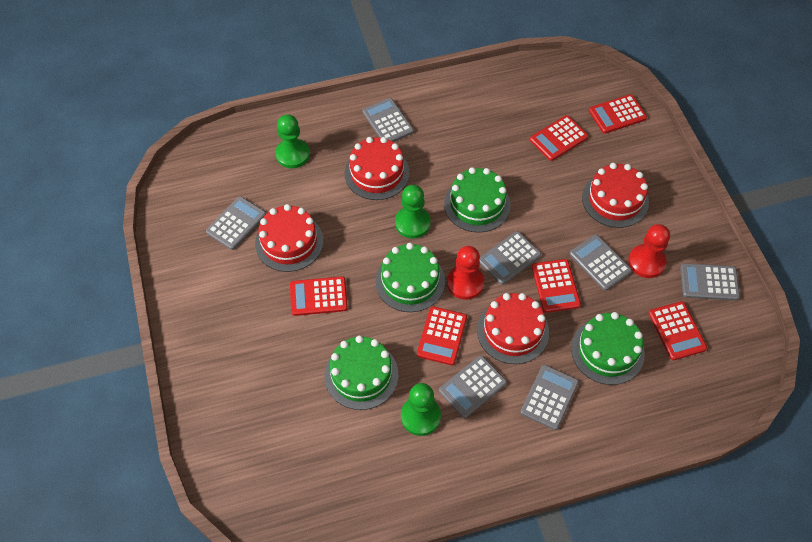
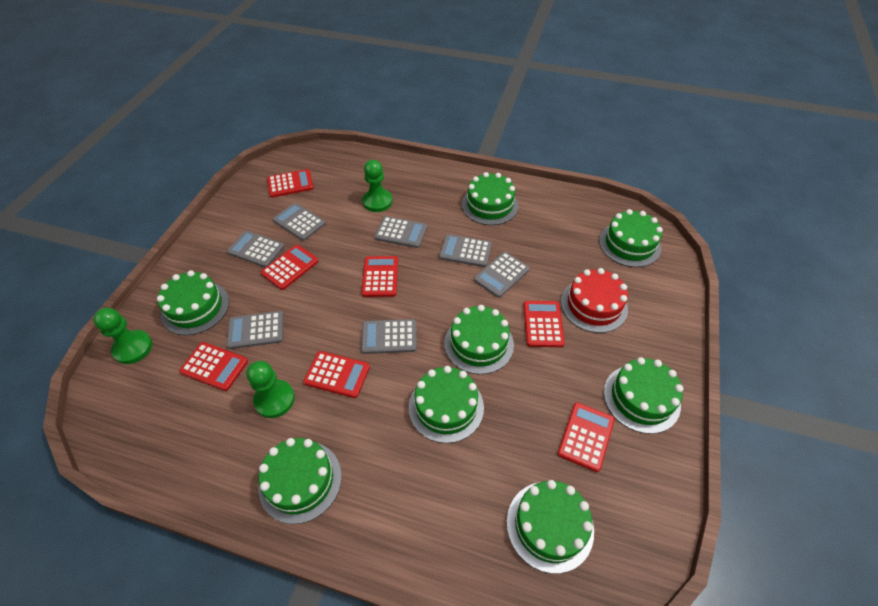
green cake: [325,336,398,410] [375,243,445,312] [444,167,511,233] [571,312,645,385] = 4 -> [157,270,229,335] [258,438,342,524] [409,366,484,443] [444,305,514,374] [462,172,518,225] [507,480,594,574] [599,209,663,267] [604,357,684,434] = 8
red cake: [255,204,323,272] [344,137,410,200] [477,293,549,364] [582,163,649,228] = 4 -> [561,268,628,333] = 1
red calculator: [290,276,348,316] [417,306,467,365] [530,115,588,161] [532,259,581,313] [589,94,647,134] [649,301,707,360] = 6 -> [179,342,248,391] [261,245,319,290] [267,169,314,197] [303,351,370,398] [361,256,398,297] [523,301,565,347] [558,402,615,472] = 7
red pawn: [447,246,484,300] [628,224,670,278] = 2 -> none = 0

